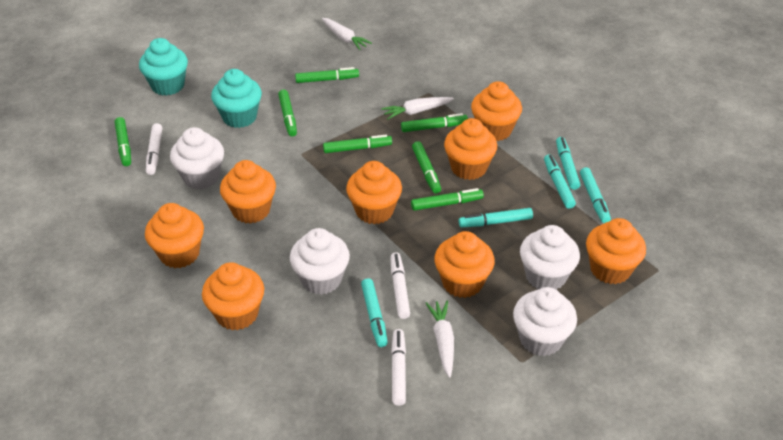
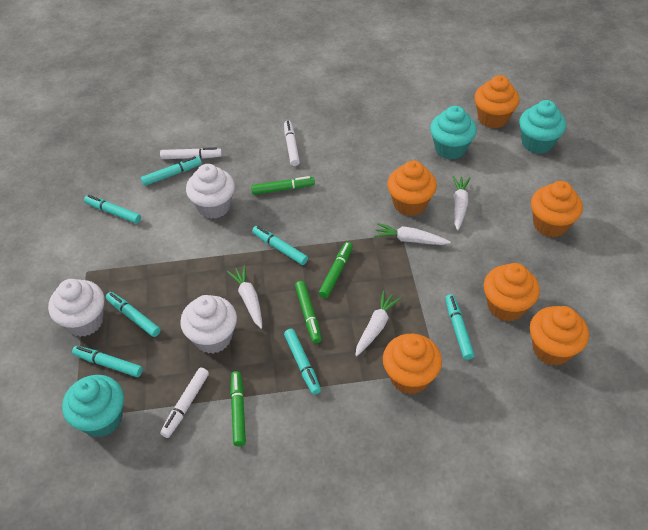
green marker: [115,117,131,166] [278,89,297,137] [295,67,359,83] [323,135,392,153] [401,113,468,132] [411,188,484,211] [412,141,441,194] = 7 -> [230,371,246,446] [251,176,315,195] [295,281,322,343] [319,242,353,298] = 4
orange cupcake: [145,203,204,268] [202,262,264,330] [220,160,276,224] [346,161,402,224] [434,231,495,298] [444,118,497,180] [471,81,522,141] [586,218,646,284] = 8 -> [383,334,442,394] [387,161,437,216] [474,75,520,128] [484,263,540,322] [530,306,589,366] [531,181,583,237] = 6
turquoise cupcake: [139,38,188,96] [211,69,262,128] = 2 -> [62,375,124,437] [430,106,477,159] [519,100,566,154] = 3
turquoise marker: [361,278,388,347] [459,208,533,227] [544,154,576,209] [556,137,580,190] [580,167,611,223] = 5 -> [72,346,143,377] [84,195,141,224] [106,292,161,337] [141,156,202,186] [252,226,308,265] [284,329,321,395] [445,294,475,360] = 7
white carrot: [322,18,372,50] [381,97,454,120] [426,300,454,378] = 3 -> [227,265,262,329] [355,291,401,356] [374,223,451,245] [452,176,470,230] = 4
white cupcake: [170,127,224,189] [290,228,350,295] [513,287,577,356] [520,225,580,290] = 4 -> [48,279,104,337] [180,295,237,354] [186,164,235,219] = 3

